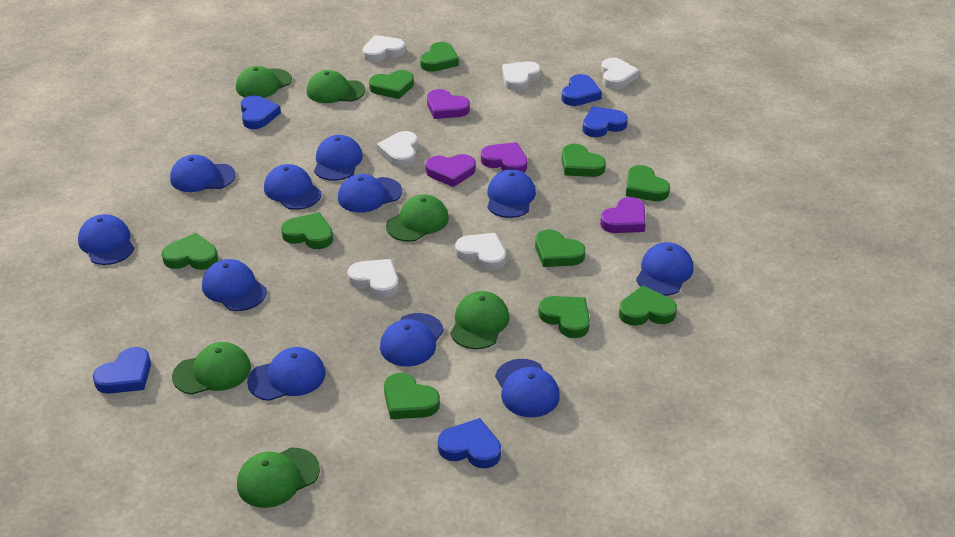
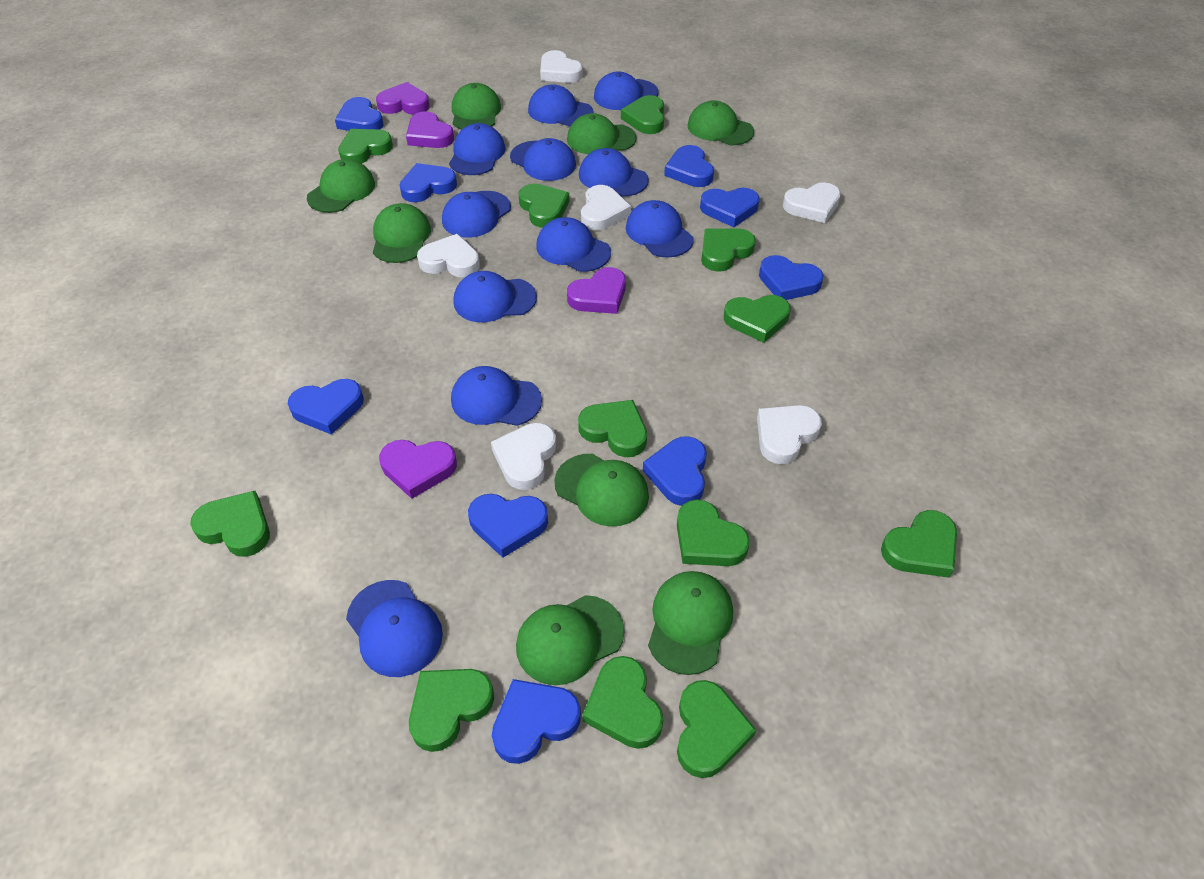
blue heart: [93,347,151,394] [241,95,281,129] [438,418,501,468] [561,74,602,106] [582,106,628,137] = 5 -> [288,379,364,435] [335,97,384,131] [400,163,457,202] [468,494,548,558] [492,679,581,764] [643,436,707,506] [664,145,714,187] [700,188,759,227] [759,255,823,300] = 9
green cap: [172,342,251,395] [236,66,292,98] [237,448,320,508] [307,70,365,103] [386,195,449,242] [450,291,509,349] = 6 -> [307,159,375,213] [373,203,431,263] [452,83,501,130] [516,595,624,685] [554,454,649,527] [567,113,637,154] [648,571,733,675] [687,100,754,145] = 8
green heart: [162,233,218,270] [281,212,333,249] [369,70,414,99] [384,373,440,419] [420,42,459,72] [535,230,585,267] [538,296,590,338] [562,144,606,177] [619,285,677,326] [626,165,670,201] = 10 -> [190,491,270,557] [338,129,393,164] [409,669,494,752] [518,184,570,228] [578,400,647,457] [582,656,663,749] [621,95,664,134] [677,500,750,566] [677,680,756,778] [701,228,756,272] [724,295,791,343] [881,510,957,578] = 12

